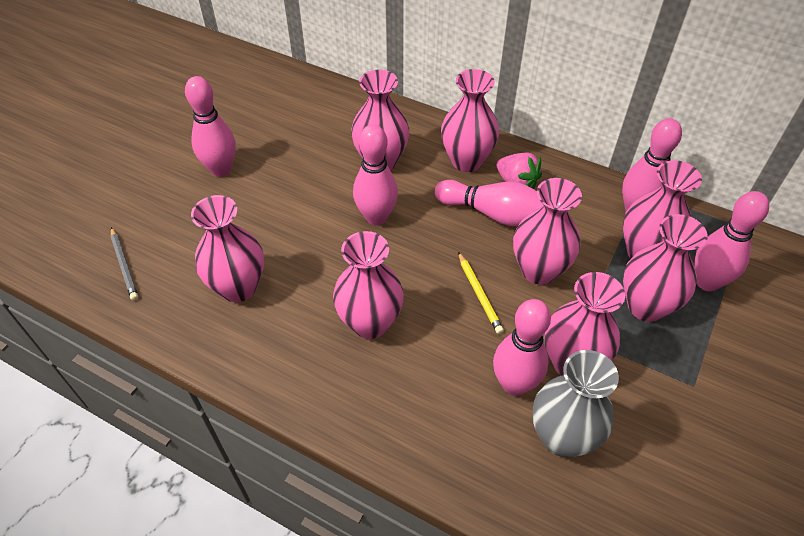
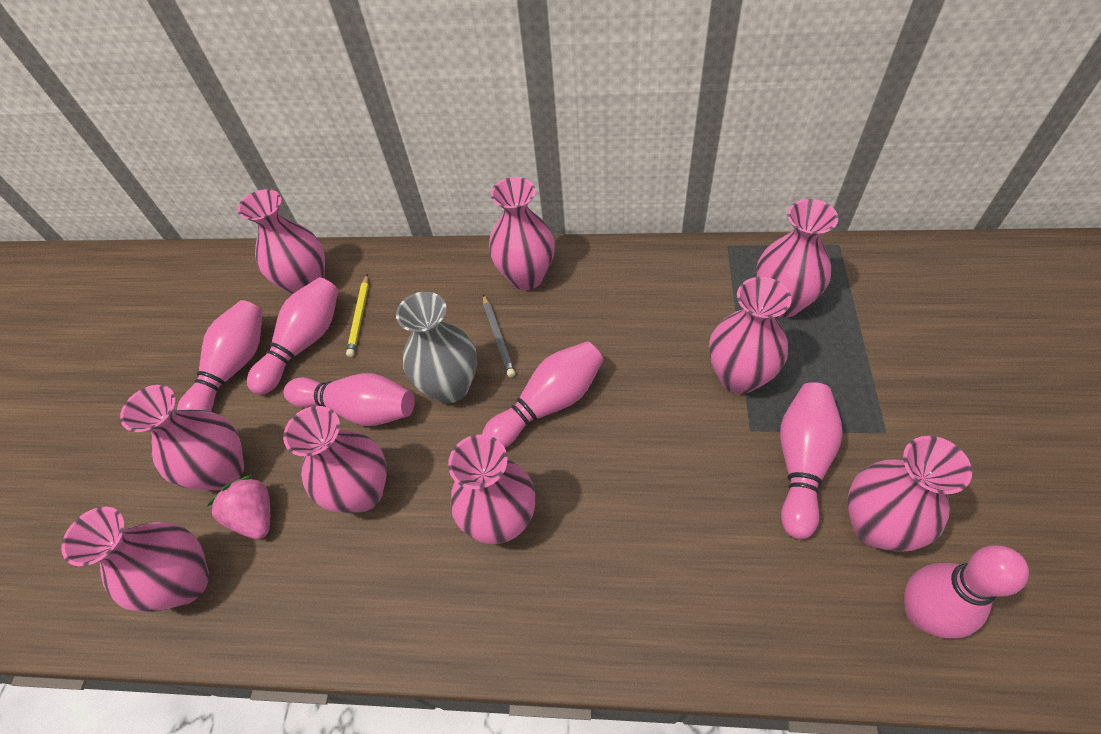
pink vase: [191,195,264,302] [333,231,404,339] [351,70,409,170] [441,69,499,172] [513,178,582,285] [545,272,625,376] [623,160,702,259] [623,214,708,322] = 8 -> [61,507,209,613] [120,385,244,490] [238,189,325,294] [283,406,387,513] [448,434,535,544] [489,177,555,290] [709,277,792,394] [756,199,838,318] [847,436,972,552] = 9

